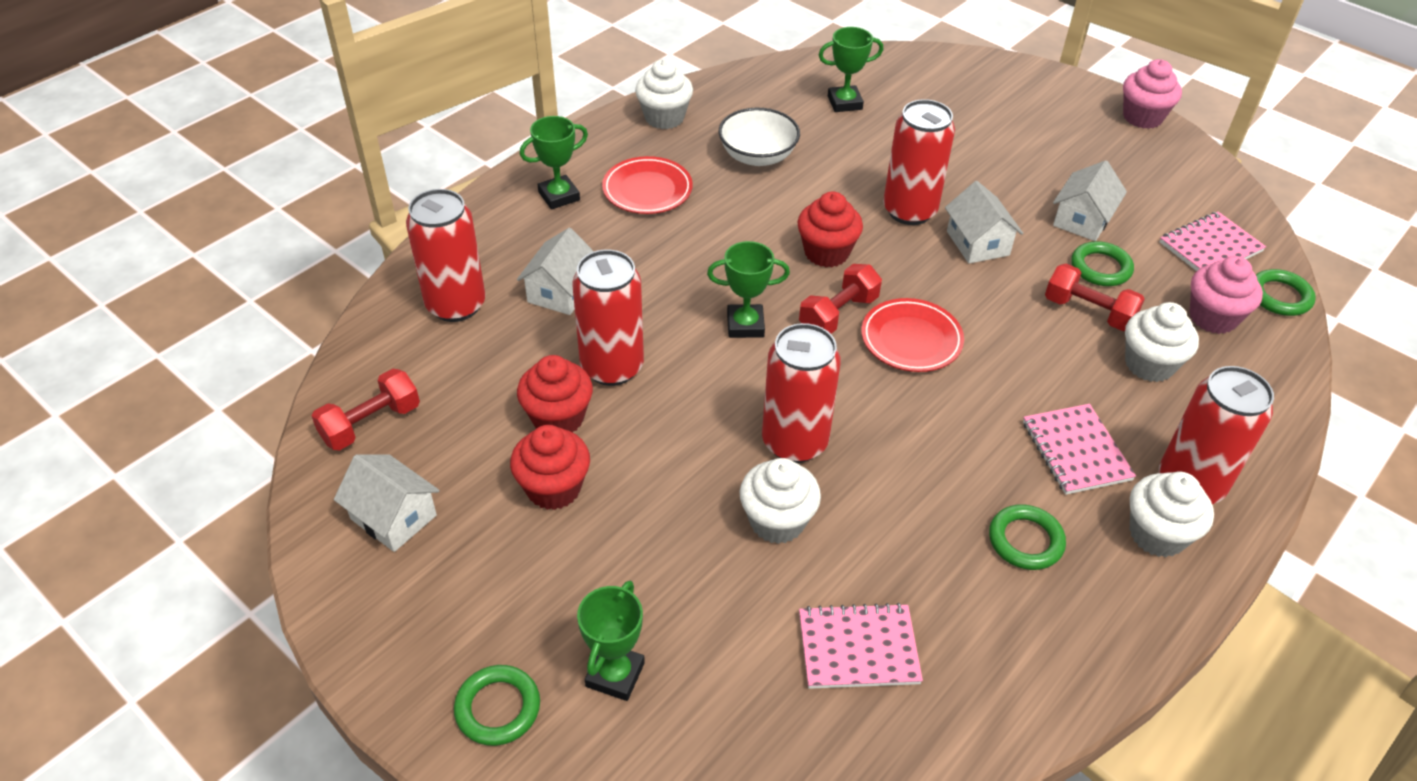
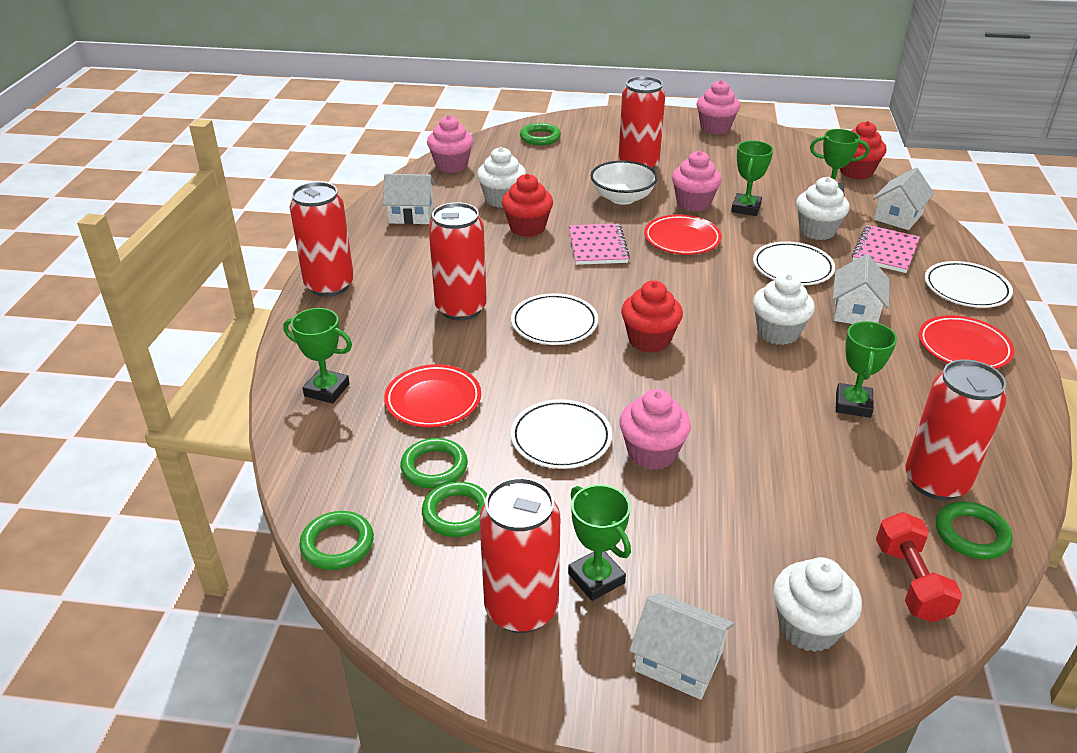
green ring: [454,665,540,746] [989,504,1066,570] [1071,241,1134,286] [1256,269,1316,316] = 4 -> [299,511,374,570] [400,438,468,489] [422,481,487,537] [520,123,561,145] [936,501,1013,559] = 5
green trophy: [520,116,588,210] [577,581,645,701] [707,241,790,338] [819,27,883,112] = 4 -> [283,308,352,404] [568,485,631,601] [731,141,773,216] [810,129,869,196] [836,321,897,418] = 5
pink cupcake: [1123,59,1182,129] [1189,256,1263,334] = 2 -> [427,115,473,173] [619,389,691,470] [672,151,722,212] [697,80,740,135] = 4
pink notebook: [799,603,923,689] [1023,404,1136,495] [1160,212,1266,271] = 3 -> [569,224,630,265] [852,225,920,273] = 2
red dumbbell: [312,369,420,451] [799,264,882,334] [1045,264,1145,331] = 3 -> [876,512,962,622] = 1
red plate: [602,156,693,214] [861,298,964,372] = 2 -> [384,364,481,428] [644,215,722,255] [919,315,1015,369] = 3
white plate: none = 0 -> [511,293,598,345] [511,399,612,469] [753,241,835,285] [925,261,1013,308] = 4

